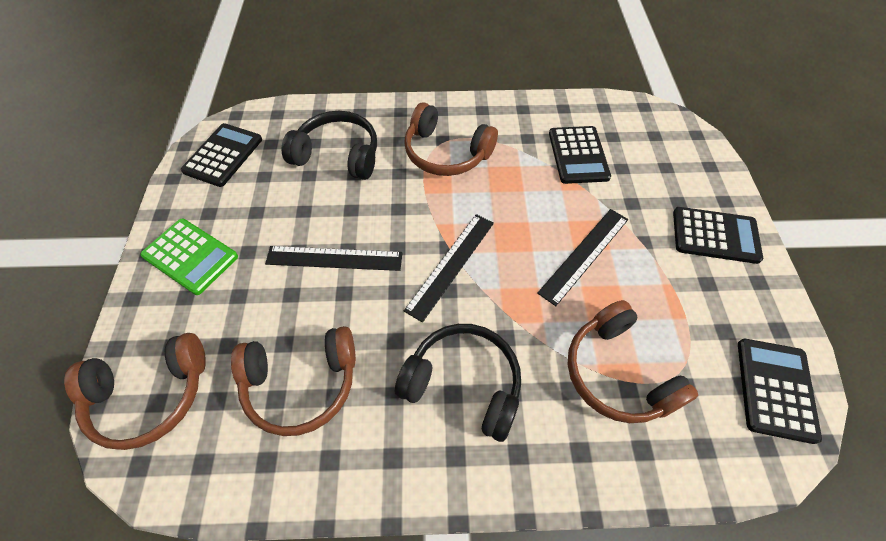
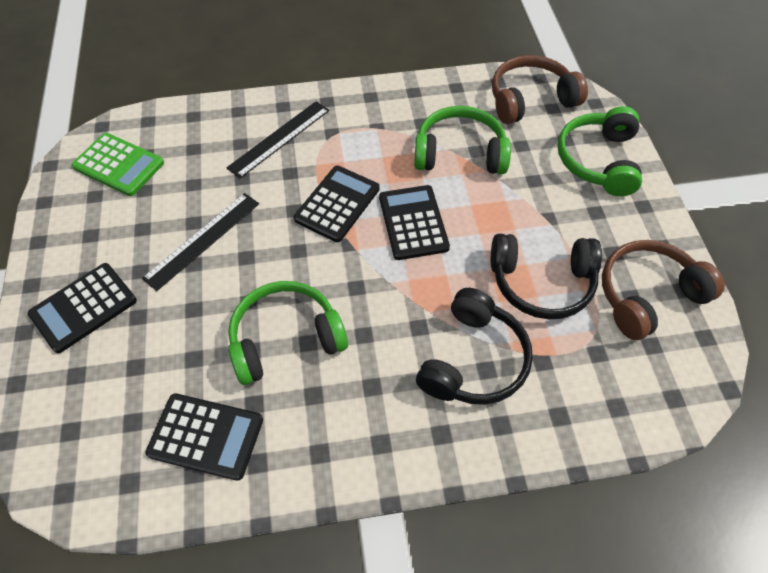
black ruler: [265,246,402,271] [404,214,494,322] [537,209,628,306] = 3 -> [142,193,259,291] [226,101,329,178] = 2
brown headphones: [64,333,206,450] [231,326,356,436] [404,103,498,176] [567,300,698,423] = 4 -> [492,55,588,124] [602,240,725,340] = 2
green headphones: none = 0 -> [228,281,348,385] [414,106,511,174] [557,106,642,196] = 3

